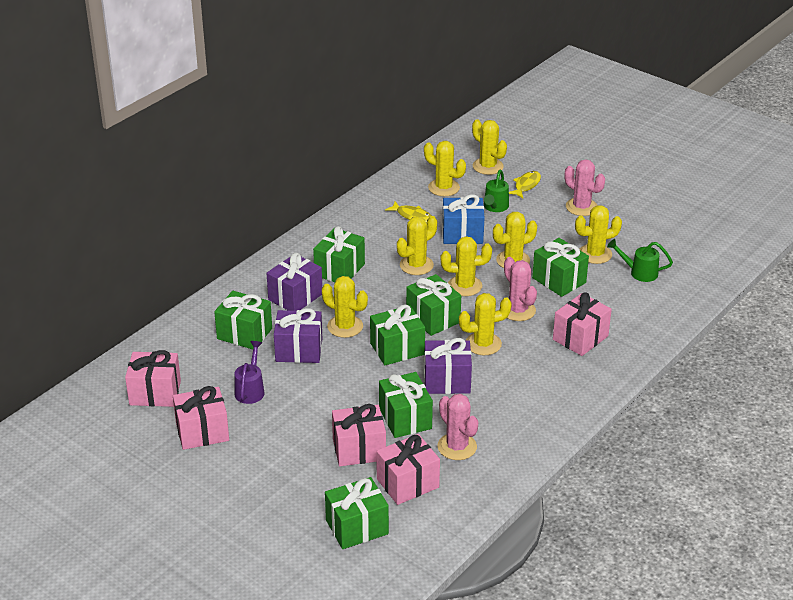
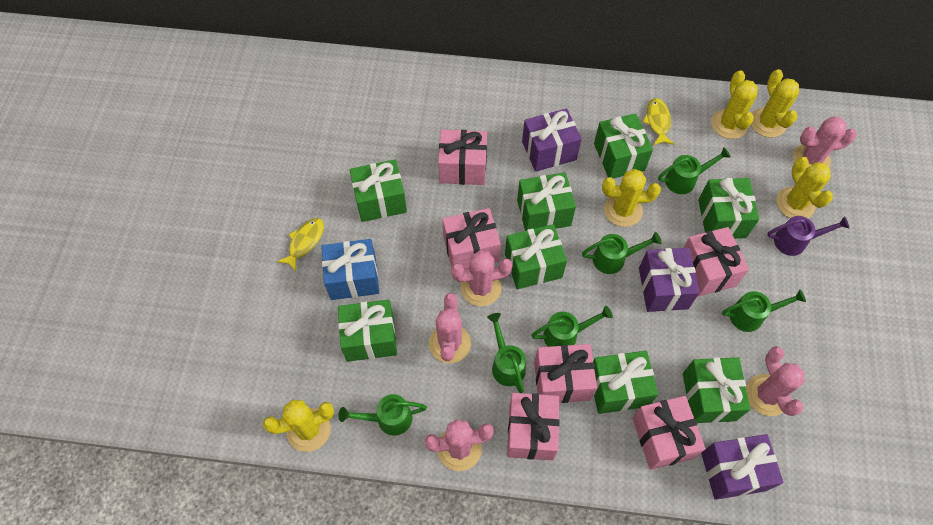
green gift: [214,291,272,350] [313,226,365,282] [325,477,389,549] [370,304,425,365] [379,372,433,438] [406,274,461,336] [532,238,589,297] = 7 -> [338,300,397,362] [350,159,407,222] [505,224,567,289] [517,172,576,231] [593,351,658,414] [594,113,653,178] [683,357,750,423] [698,178,759,239] = 8
green watering can: [484,170,509,212] [607,239,673,282] = 2 -> [338,394,427,436] [487,313,526,393] [531,306,613,347] [582,232,662,274] [658,147,731,194] [722,289,806,332] = 6
pink cactus: [437,394,478,460] [504,257,537,321] [565,159,605,216] = 3 -> [425,419,494,471] [429,293,471,363] [451,250,512,306] [746,346,805,416] [793,116,857,170] = 5
pink gift: [125,350,181,407] [173,386,229,450] [332,404,386,466] [376,434,440,505] [553,292,612,356] = 5 -> [438,130,487,185] [442,208,501,269] [507,393,560,460] [534,344,597,403] [632,396,706,470] [683,227,749,297] = 6
yellow cactus: [322,276,368,338] [397,216,437,275] [424,141,466,196] [441,236,492,296] [459,293,512,355] [472,119,507,175] [493,212,537,268] [575,205,622,264] = 8 -> [263,400,334,452] [602,169,661,227] [711,70,758,139] [751,69,799,138] [777,157,833,218] = 5

